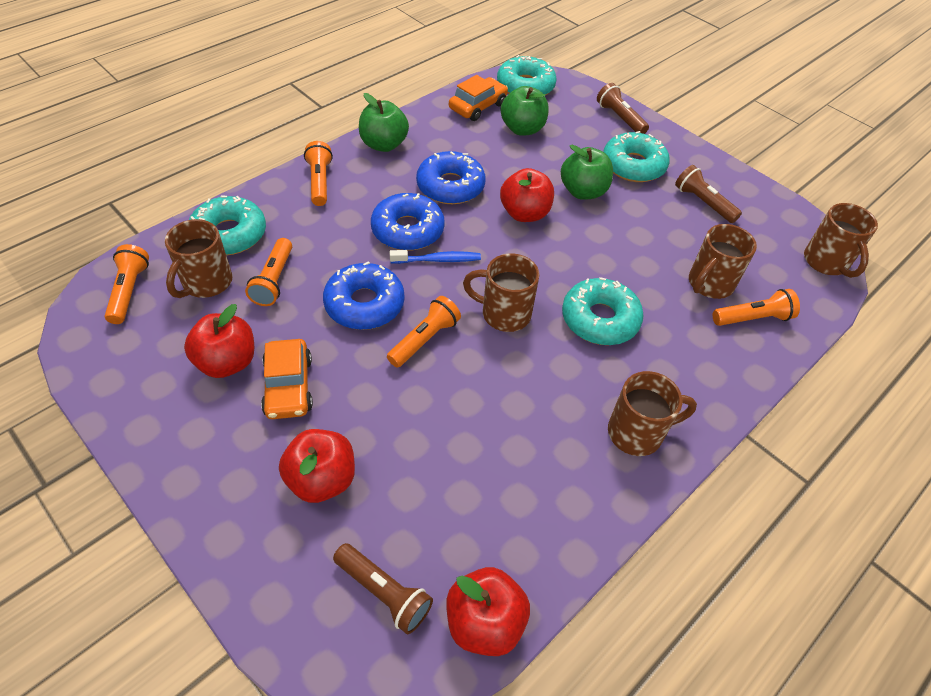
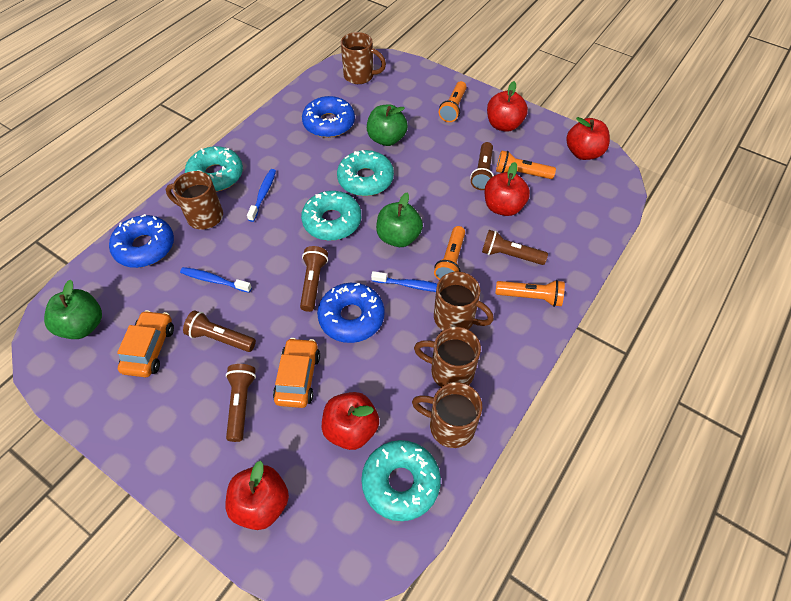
blue toothbrush: [390,250,481,264] = 1 -> [180,267,252,293] [247,169,276,222] [371,271,437,292] = 3
brown flashlight: [333,543,433,634] [597,83,649,134] [675,165,742,223] = 3 -> [183,310,256,352] [226,364,256,442] [300,246,328,312] [470,142,494,190] [482,230,548,265] = 5
orange flashlight: [105,244,149,324] [245,238,292,306] [304,141,333,206] [387,296,461,368] [713,289,800,326] = 5 -> [434,226,465,280] [439,81,467,122] [495,280,565,307] [496,150,556,179] = 4
red apple: [184,304,254,378] [279,429,355,503] [446,567,530,656] [500,168,554,222] = 4 -> [225,461,289,530] [322,392,379,450] [485,162,530,216] [487,81,528,132] [566,117,610,160] = 5

